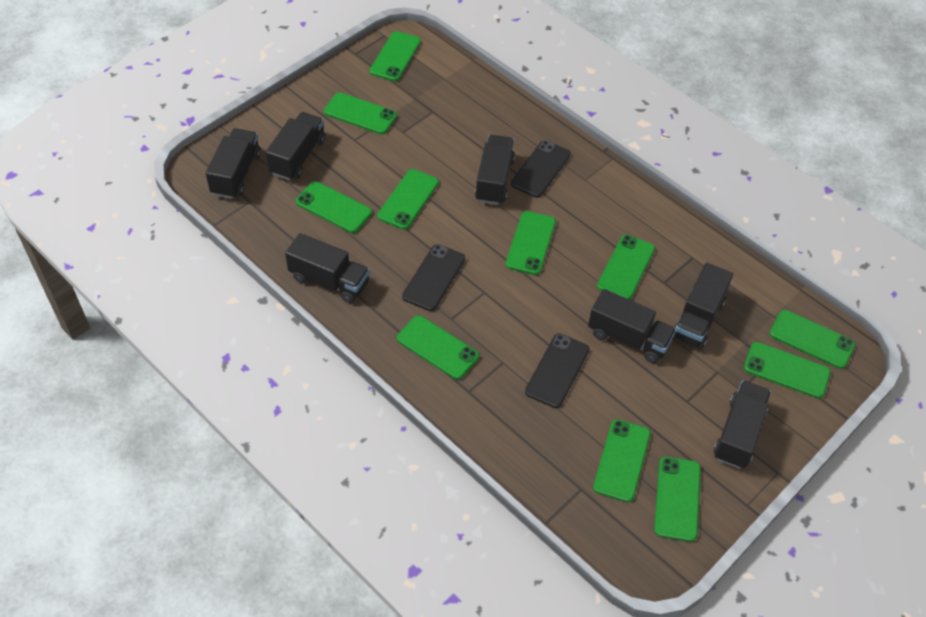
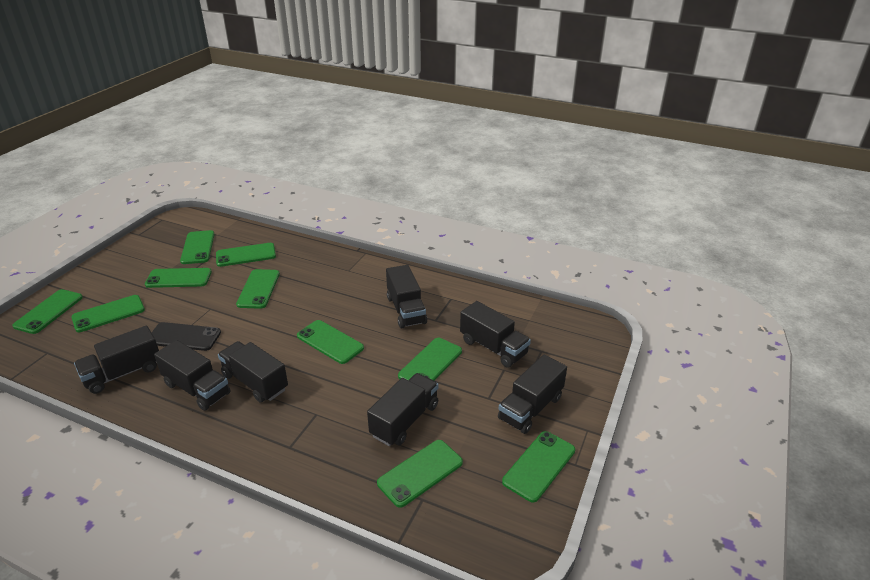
black phone: [402,244,465,311] [511,140,571,198] [525,333,589,408] = 3 -> [151,322,221,351] = 1
green phone: [296,181,372,233] [324,92,397,134] [370,31,421,81] [377,169,439,230] [397,315,479,380] [506,211,556,275] [593,419,651,502] [597,235,655,300] [654,457,701,542] [744,342,831,399] [770,310,856,369] = 11 -> [12,289,83,334] [71,295,145,332] [145,268,212,288] [180,230,215,264] [216,243,276,267] [236,269,280,309] [297,320,364,364] [377,440,463,508] [398,338,462,381] [502,431,575,503] = 10

